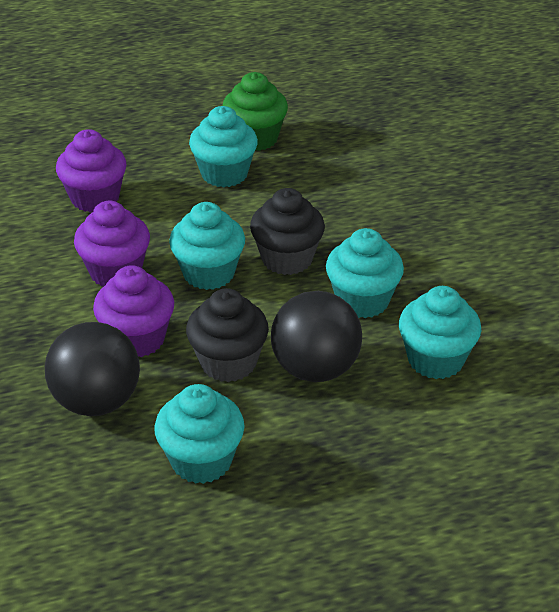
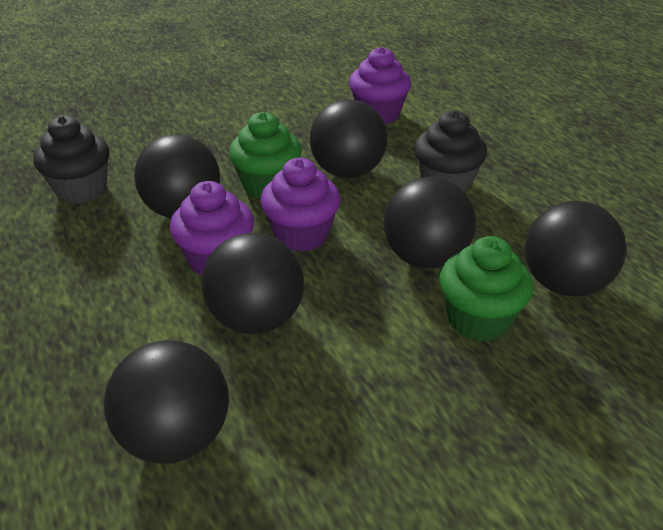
black ball: [45,322,140,416] [271,291,362,382] = 2 -> [104,340,229,464] [134,134,220,218] [202,233,304,334] [310,99,387,178] [383,177,476,269] [525,201,626,297] = 6
green cupcake: [222,72,288,151] = 1 -> [229,112,302,199] [439,236,533,342] = 2
turquoise cupcake: [154,384,245,484] [169,202,245,290] [189,106,258,188] [326,228,404,318] [399,286,481,379] = 5 -> none = 0

